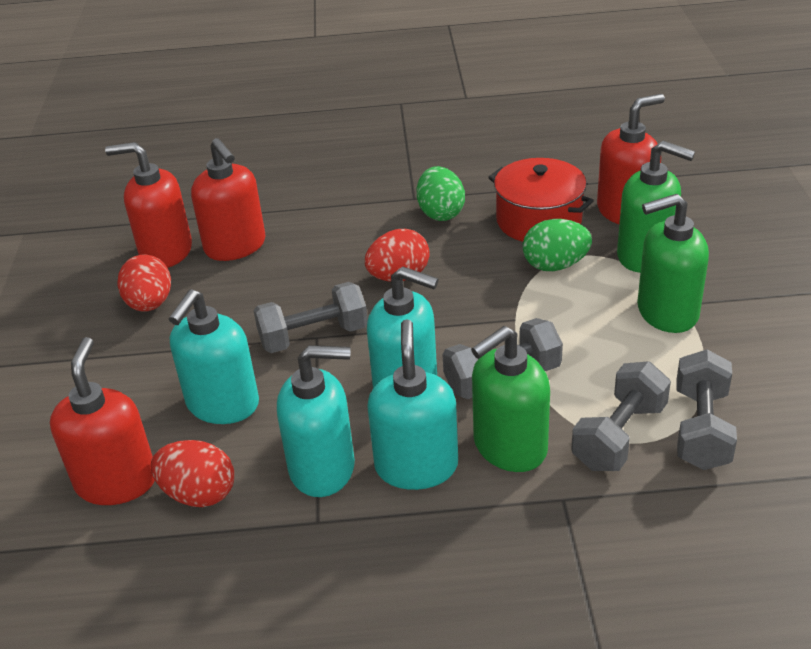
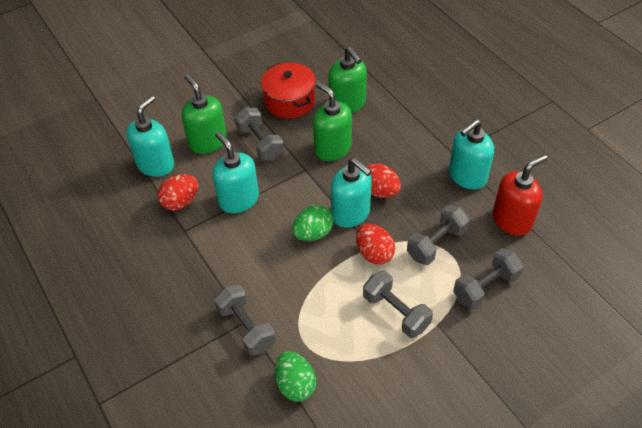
grey dumbbell: [253,282,368,353] [442,318,563,399] [571,361,671,471] [676,349,737,470] = 4 -> [214,284,276,356] [235,107,284,161] [363,271,433,338] [407,205,470,265] [453,248,523,309] = 5
red soap dispenser: [50,337,155,505] [105,142,192,268] [191,138,265,261] [597,94,665,224] = 4 -> [493,154,548,236] = 1

